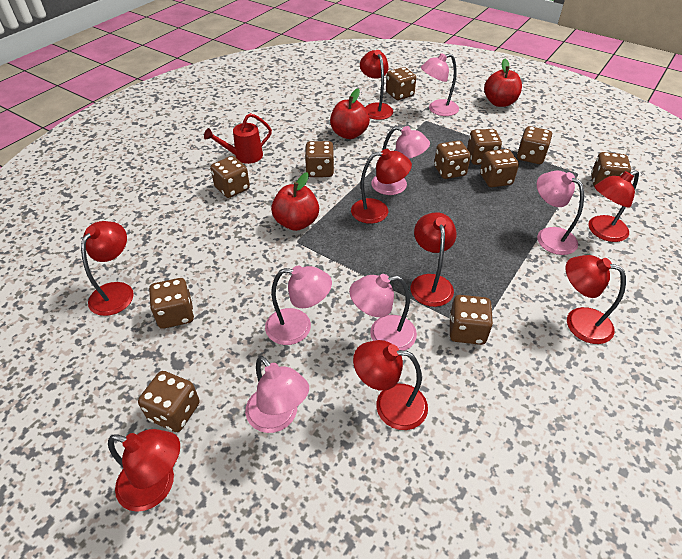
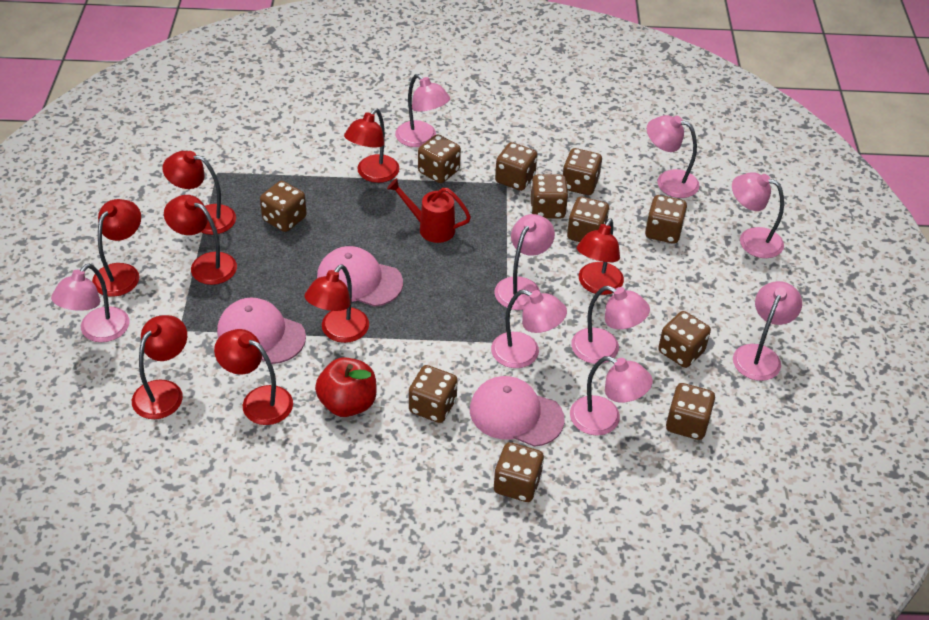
pink cap: none = 0 -> [217,298,306,364] [317,246,403,307] [470,376,565,447] = 3
pink lamp: [245,356,309,433] [265,265,332,345] [349,274,417,351] [371,126,430,195] [421,53,459,116] [537,171,584,255] = 6 -> [51,264,129,342] [395,74,450,147] [491,290,567,368] [494,214,555,310] [570,356,653,436] [571,286,650,364] [647,115,700,198] [732,172,784,258] [733,281,802,381] = 9
red apple: [271,172,319,231] [330,89,370,139] [484,59,522,107] = 3 -> [315,357,377,417] = 1

